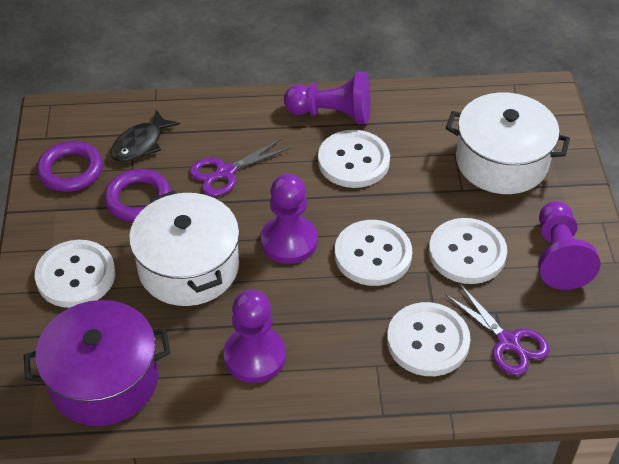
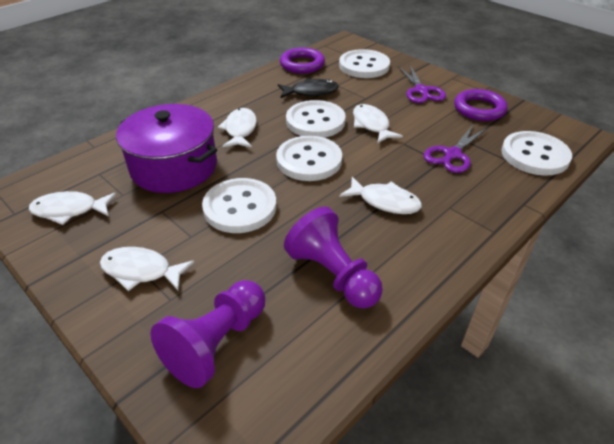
purple pawn: [224,290,286,383] [261,174,318,264] [284,72,370,124] [538,201,600,290] = 4 -> [151,280,265,388] [284,206,383,309] = 2
white fish: none = 0 -> [29,191,116,225] [100,247,194,291] [218,108,257,147] [339,177,422,214] [353,104,403,144] = 5
white pot: [129,191,239,306] [446,92,570,194] = 2 -> none = 0

